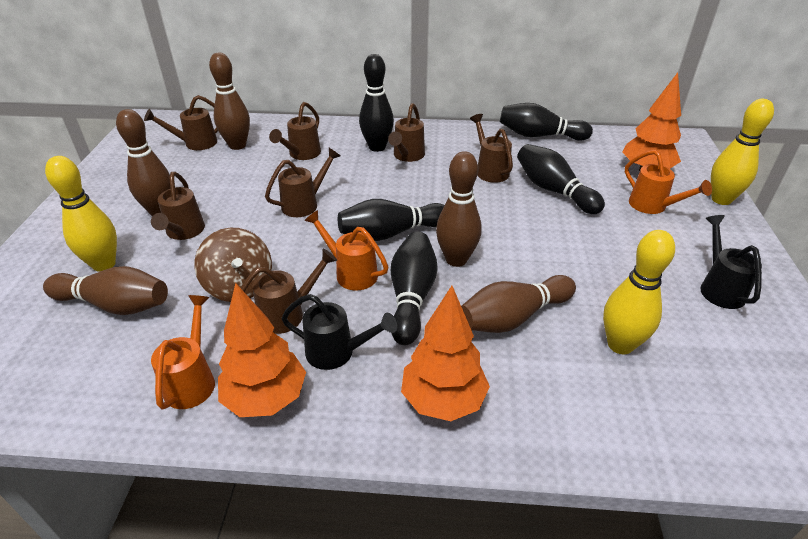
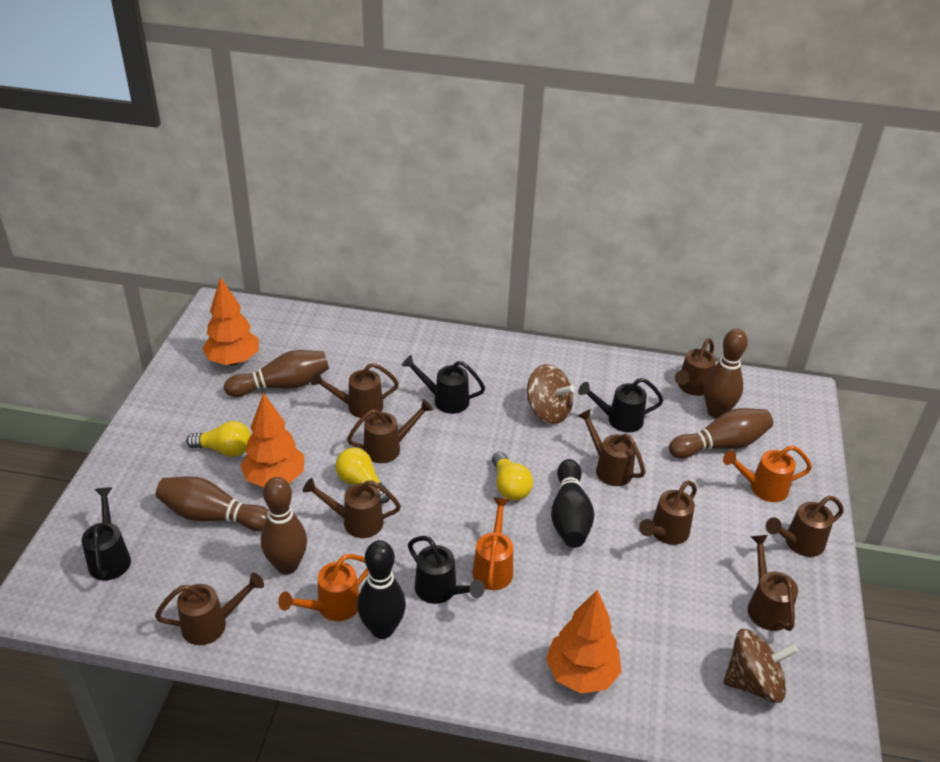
black bowling pin: [338,199,445,241] [359,54,394,152] [391,232,438,345] [500,103,593,141] [517,144,605,214] = 5 -> [357,540,406,639] [551,459,594,548] = 2
black watering can: [282,294,397,370] [700,215,762,309] = 2 -> [82,487,131,581] [402,355,485,414] [408,536,485,604] [578,378,664,432] = 4
brown spinning top: [195,228,272,302] = 1 -> [527,364,575,424] [724,629,798,703] = 2
brown watering can: [144,95,218,150] [151,172,205,240] [241,249,337,334] [265,148,340,217] [269,102,321,160] [388,103,425,162] [470,114,513,183] = 7 -> [155,573,264,645] [302,478,401,538] [311,363,399,418] [347,399,433,463] [578,409,645,486] [639,480,697,545] [675,338,716,396] [748,535,798,631] [766,496,844,557] = 9
yellow bowling pin: [45,156,117,272] [603,230,675,354] [711,99,774,205] = 3 -> none = 0
yellow light bulb: none = 0 -> [186,421,251,457] [335,448,390,504] [492,451,533,501] = 3

